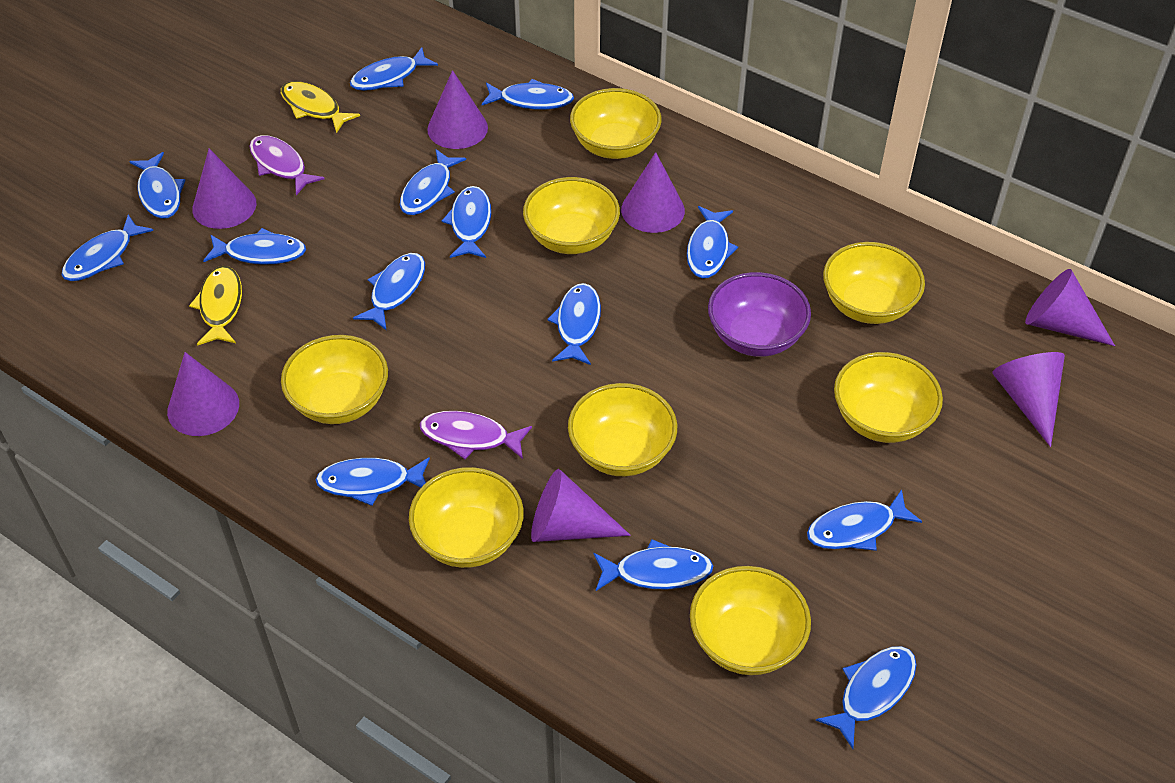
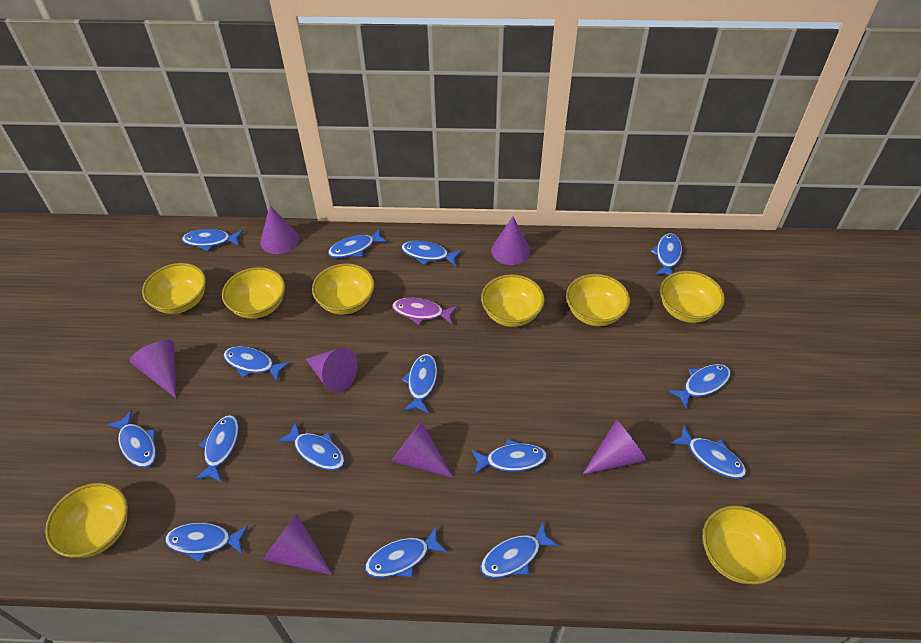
blue fish: [62,214,153,281] [129,152,186,219] [203,228,306,265] [316,457,430,506] [350,47,438,91] [353,253,425,331] [400,149,466,215] [442,186,491,258] [482,79,574,110] [547,283,601,365] [594,539,713,591] [687,206,738,278] [807,489,922,551] [816,646,916,749] = 14 -> [107,410,157,468] [165,523,248,563] [182,229,243,251] [195,415,239,482] [223,346,290,382] [278,422,345,470] [328,229,388,258] [365,527,447,578] [401,241,462,266] [402,354,438,413] [472,439,547,474] [480,522,559,578] [651,233,682,275] [668,364,731,409] [671,425,747,479] = 15
purple bowl: [708,272,811,357] = 1 -> none = 0
purple fish: [249,135,325,195] [420,411,532,459] = 2 -> [392,298,457,325] = 1
yellow fish: [189,266,242,346] [281,81,360,133] = 2 -> none = 0

